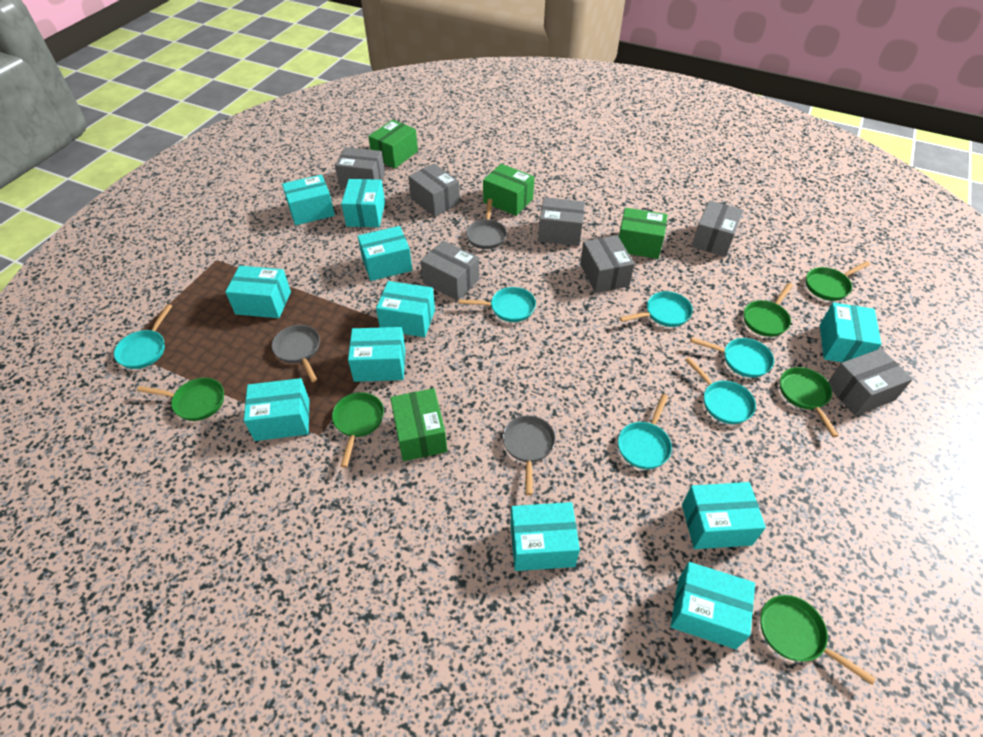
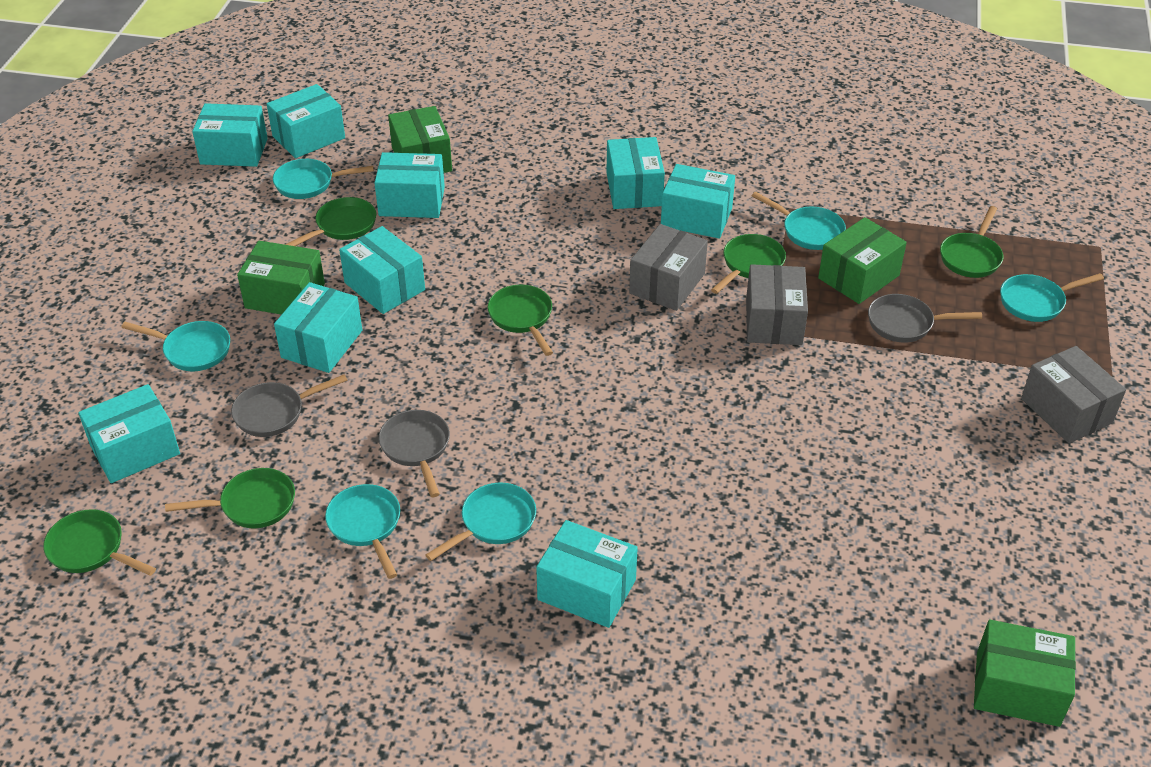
grey box: [335,147,385,189] [408,163,460,217] [420,240,479,301] [538,197,585,246] [580,235,635,293] [692,200,744,257] [828,348,913,416] = 7 -> [629,224,708,311] [746,264,808,345] [1021,346,1126,443] = 3
turquoise box: [225,266,291,318] [244,378,309,441] [282,175,335,225] [341,179,385,227] [348,327,405,382] [358,226,412,281] [376,281,435,337] [510,502,580,571] [670,562,755,649] [682,482,766,549] [820,303,881,362] = 11 -> [78,384,180,483] [192,103,268,167] [267,84,345,158] [274,282,362,373] [339,226,425,314] [374,152,445,218] [536,520,638,628] [606,137,665,209] [661,164,735,239] = 9

